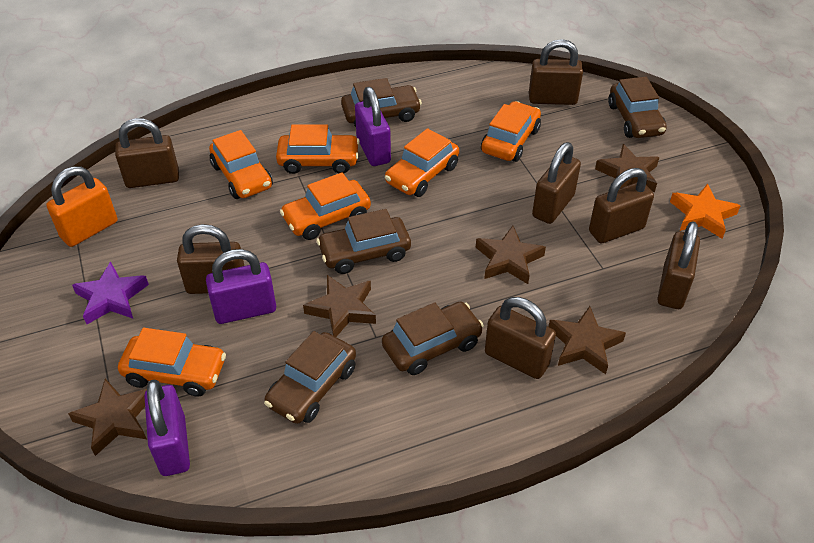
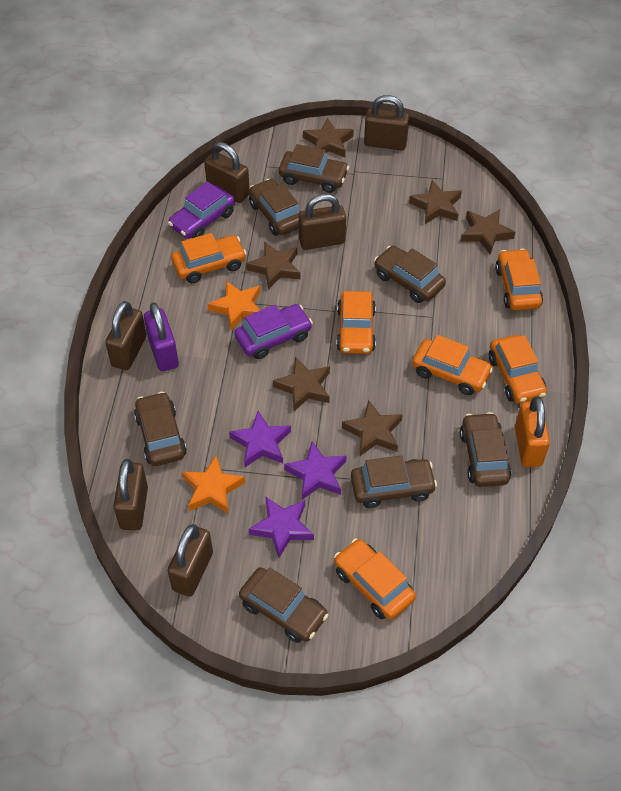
brown car: [264,331,356,424] [316,209,411,274] [341,78,422,127] [382,302,484,375] [608,77,667,138] = 5 -> [134,392,187,466] [239,567,329,643] [249,179,301,236] [279,144,349,193] [351,456,437,508] [374,246,446,303] [460,412,511,487] = 7
brown padlock: [115,118,179,188] [177,224,244,294] [485,297,556,379] [529,39,583,105] [532,142,581,224] [589,168,654,243] [657,221,700,309] = 7 -> [105,301,147,370] [114,459,148,530] [168,524,213,597] [204,142,249,203] [299,194,346,250] [364,95,409,150] = 6
brown star: [68,379,147,456] [303,275,376,337] [476,226,546,284] [549,306,626,374] [595,144,659,192] = 5 -> [246,241,300,290] [273,357,330,411] [303,118,354,157] [342,400,403,457] [409,180,462,224] [460,209,515,255] = 6
orange star: [670,184,741,239] = 1 -> [182,455,245,514] [207,281,261,330] = 2
purple car: none = 0 -> [168,181,235,239] [235,304,313,359] = 2
purple padlock: [144,380,190,476] [206,249,276,324] [355,87,391,166] = 3 -> [144,302,179,372] = 1
purple star: [72,261,149,324] = 1 -> [229,411,291,467] [249,496,314,558] [284,441,347,500] = 3

